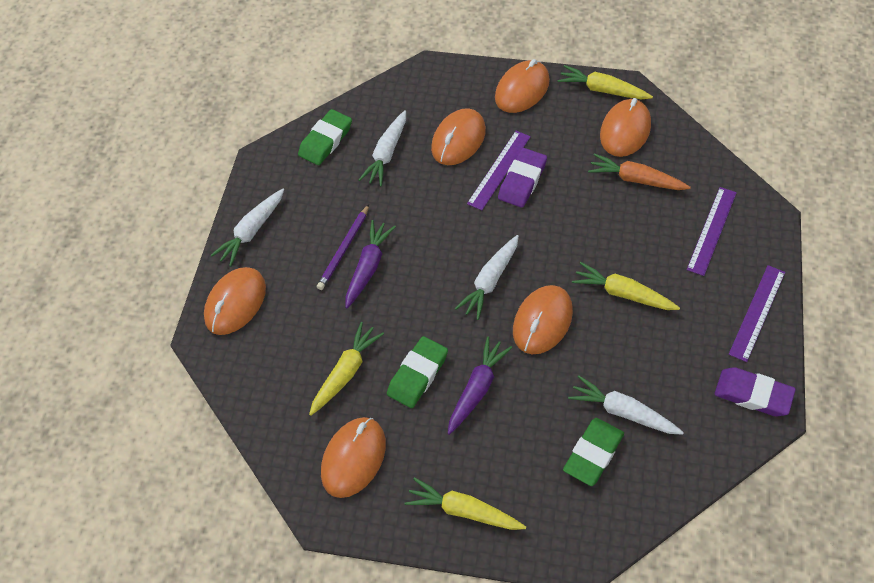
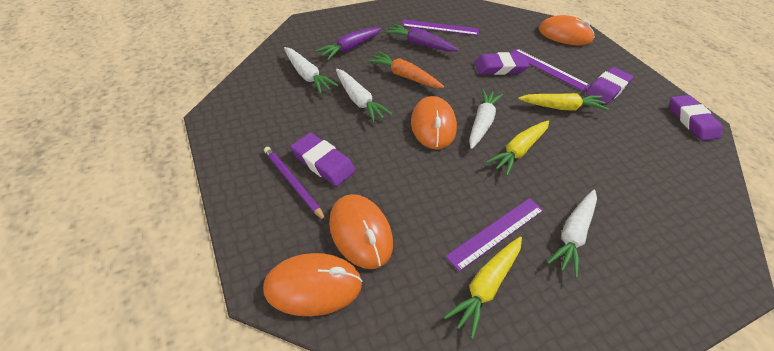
green eraser: [298,109,352,165] [387,336,448,408] [563,418,624,486] = 3 -> none = 0
orange mouse: [204,267,266,335] [321,417,386,498] [431,108,486,165] [495,59,550,113] [513,285,573,354] [600,98,651,157] = 6 -> [263,253,362,316] [329,194,393,269] [411,96,457,149] [539,15,594,45] = 4
purple eraser: [498,148,547,208] [715,367,796,416] = 2 -> [290,133,356,186] [474,52,530,75] [586,67,633,105] [670,95,723,141] = 4
yellow carrot: [309,322,384,416] [405,477,526,530] [558,65,653,99] [572,262,680,310] = 4 -> [444,236,522,339] [486,120,549,176] [518,93,609,111] = 3

